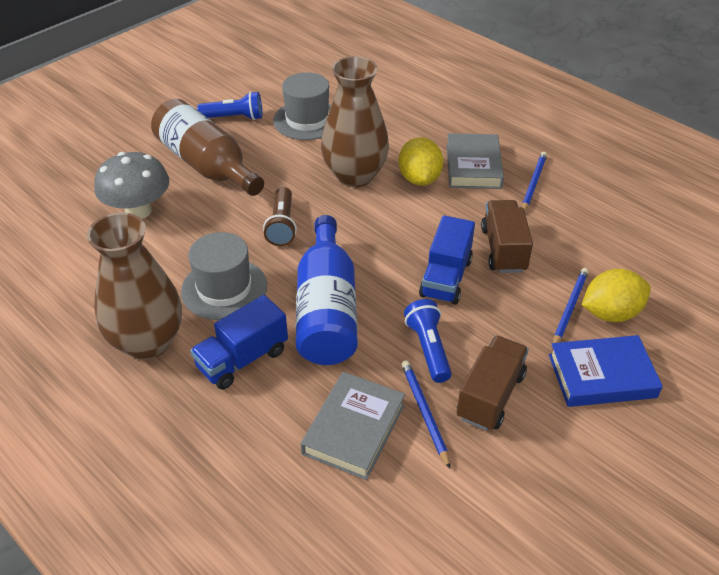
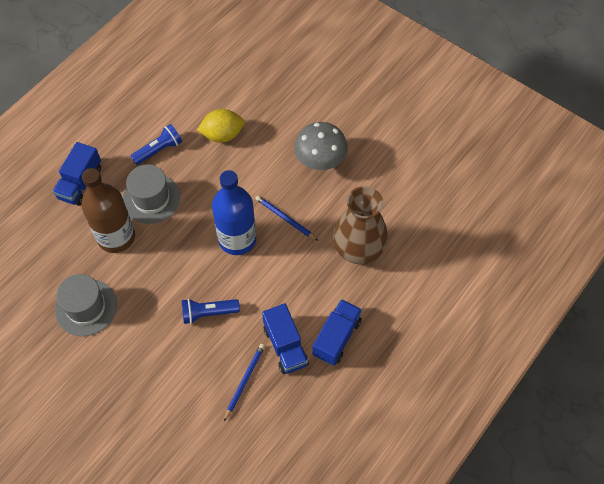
blue book: [549,335,663,407] = 1 -> none = 0
blue pencil: [401,360,450,469] [522,152,547,211] [553,268,589,343] = 3 -> [224,344,265,421] [255,195,318,241] = 2
blue truck: [190,295,288,390] [419,215,475,305] = 2 -> [52,142,101,206] [262,303,309,374] [312,299,362,365] = 3
brown flashlight: [263,187,297,246] = 1 -> none = 0
brown truck: [457,335,529,431] [481,200,533,273] = 2 -> none = 0
brown vase: [87,212,182,360] [321,56,389,187] = 2 -> [333,186,388,264] = 1
grey book: [301,372,405,480] [447,133,504,189] = 2 -> none = 0
yellow lemon: [398,137,443,186] [582,269,651,322] = 2 -> [197,109,245,143] = 1

